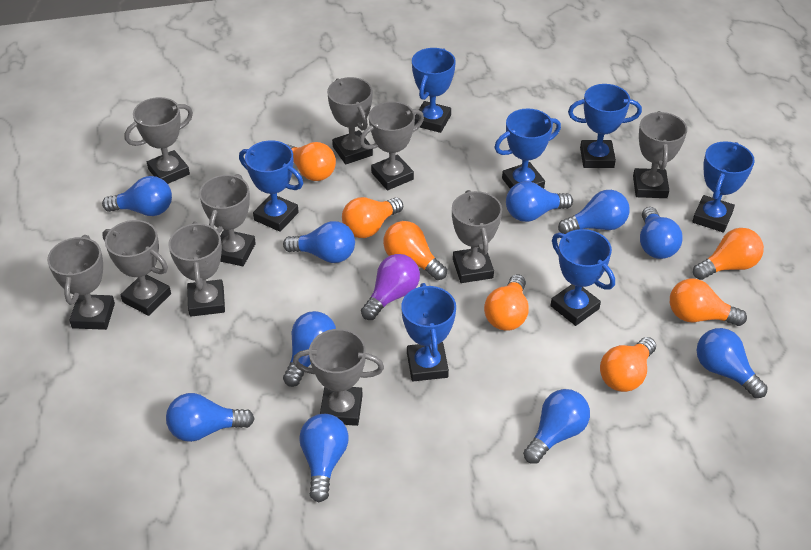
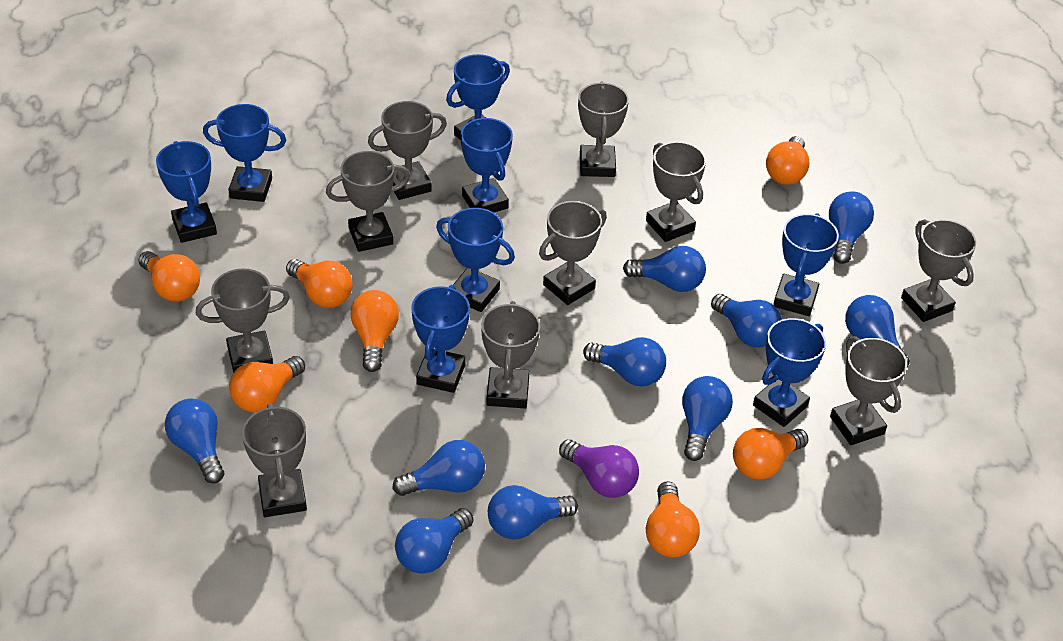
blue trophy: [239,140,303,232] [401,283,456,381] [412,48,456,133] [494,109,561,189] [551,229,615,326] [568,84,642,168] [692,141,755,233] = 7 -> [156,141,217,243] [203,104,286,202] [411,285,470,393] [436,208,515,312] [446,54,510,140] [461,118,513,212] [753,318,826,427] [773,213,839,316] = 8

